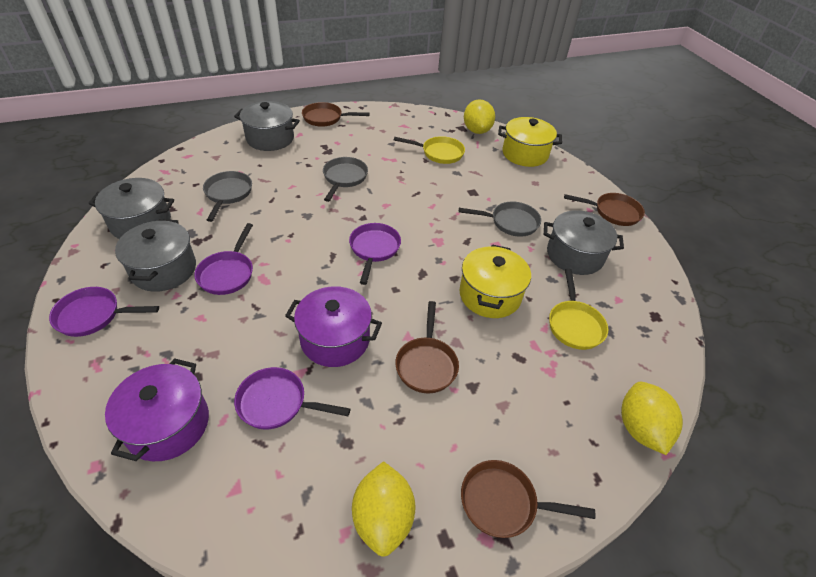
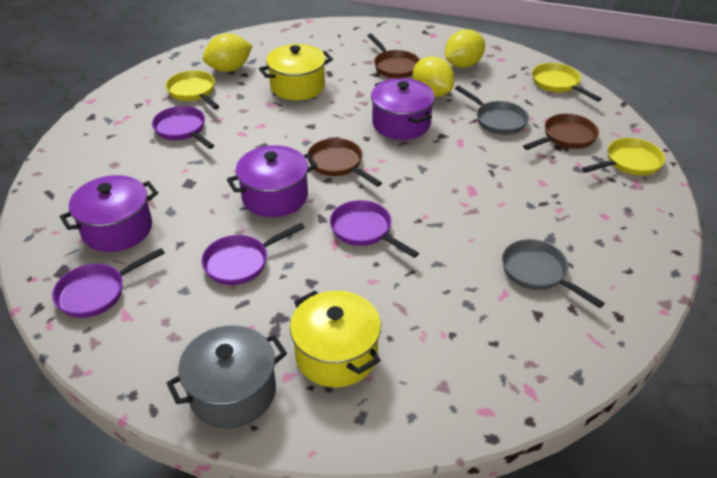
brown pan: [302,102,370,127] [395,301,459,393] [461,460,596,538] [564,193,645,226] = 4 -> [307,138,382,187] [367,34,420,78] [523,114,599,150] = 3
grey pan: [203,171,252,222] [323,157,368,202] [459,201,541,237] = 3 -> [455,86,529,135] [502,239,605,308] = 2
grey pot: [89,178,174,239] [115,219,196,292] [234,101,300,151] [544,210,624,275] = 4 -> [167,325,287,428] = 1
purple pot: [105,358,209,461] [285,286,382,367] = 2 -> [60,175,158,252] [227,145,317,217] [371,78,435,140] = 3
yellow pan: [394,136,465,164] [549,269,608,350] = 2 -> [166,70,220,109] [532,63,602,102] [582,138,665,176] = 3

